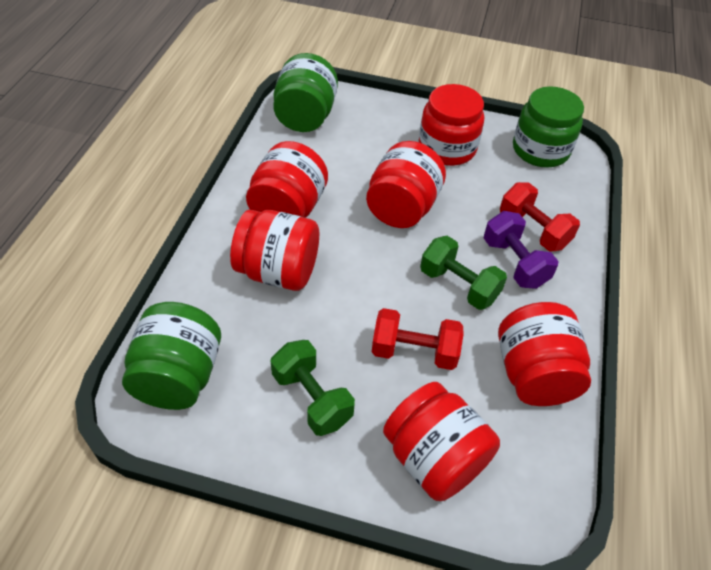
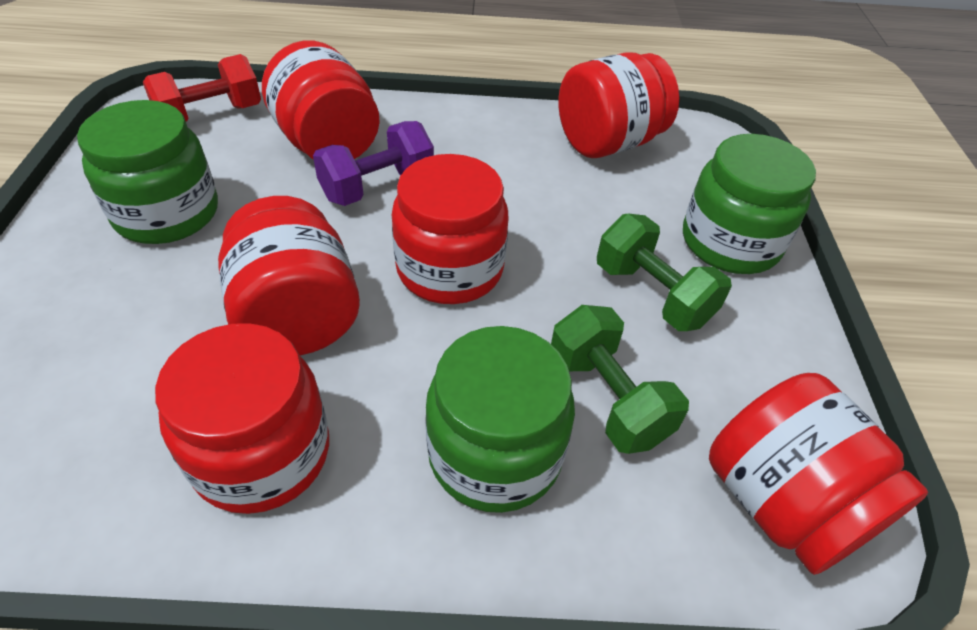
red dumbbell: [372,308,464,370] [500,182,580,251] = 2 -> [143,54,261,122] = 1

